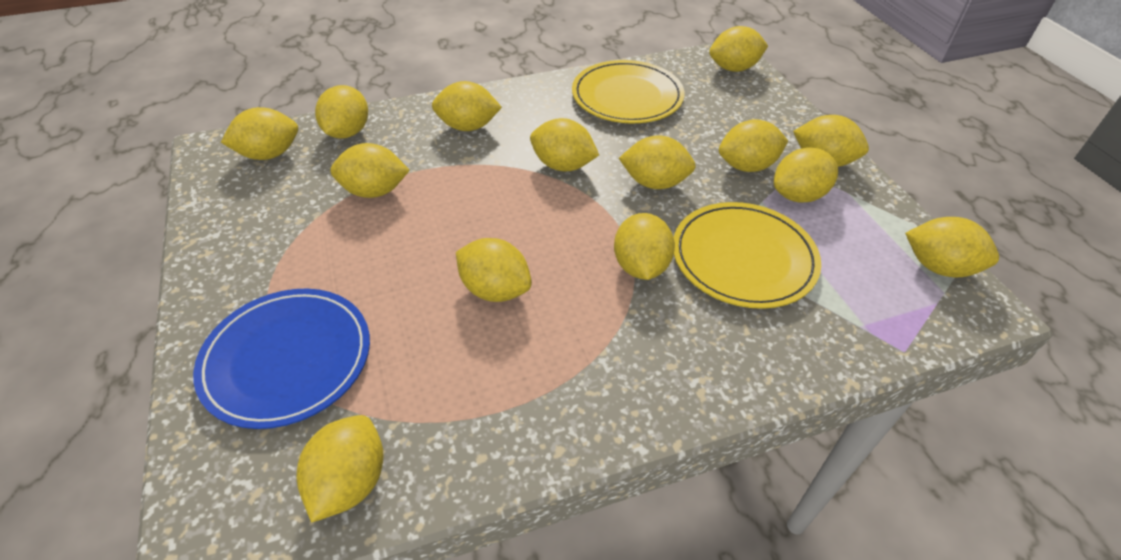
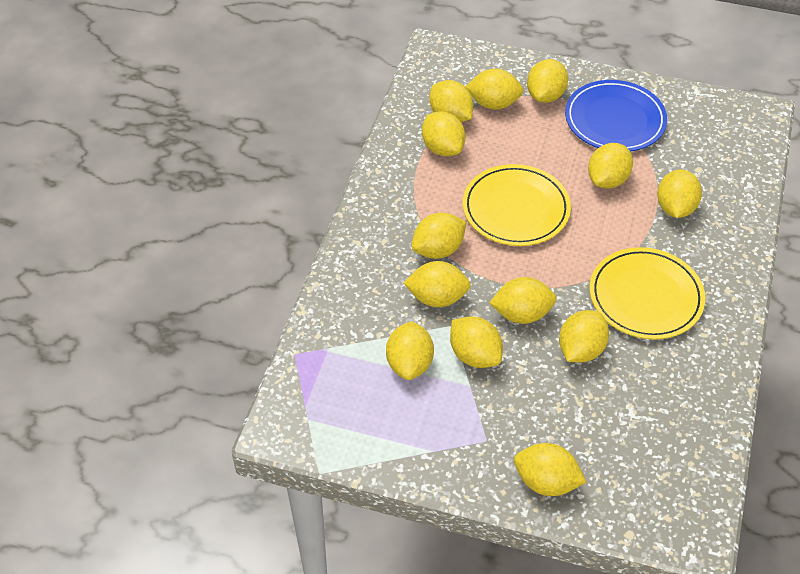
yellow lemon: [221,107,298,160] [297,415,383,523] [315,85,368,138] [330,143,410,198] [432,81,502,131] [456,238,532,302] [530,118,599,171] [614,213,675,280] [619,135,696,189] [709,26,768,72] [719,119,788,172] [774,147,838,203] [793,115,869,167] [905,217,999,277] = 14 -> [386,321,434,380] [404,261,471,307] [411,213,467,259] [422,111,466,156] [429,80,473,122] [450,316,503,368] [465,69,524,109] [489,277,557,324] [514,443,586,496] [527,59,568,103] [559,310,609,363] [588,143,633,188] [657,169,702,218] = 13

